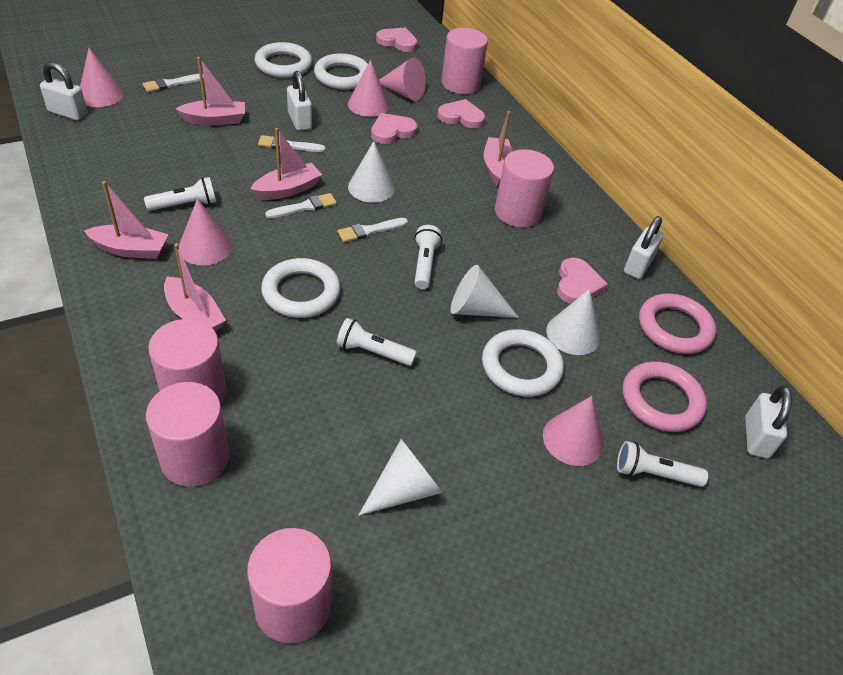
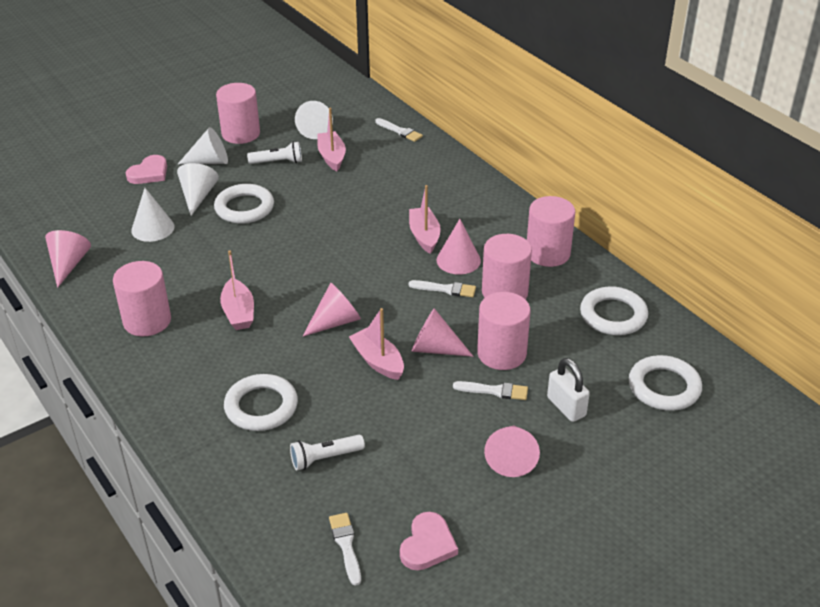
pink boat: [84,181,169,259] [164,243,226,331] [175,57,245,126] [250,128,322,200] [484,111,513,186] = 5 -> [220,250,254,330] [317,107,346,171] [349,308,404,380] [409,185,441,254] = 4
pink heart: [371,113,417,144] [376,28,418,52] [438,99,485,128] [557,258,608,304] = 4 -> [126,155,167,184] [400,512,458,570] = 2
pink ring: [623,361,707,432] [639,293,716,354] = 2 -> none = 0
white flashlight: [144,177,216,211] [336,318,417,366] [414,225,442,289] [617,441,708,487] = 4 -> [247,142,302,164] [290,435,365,471] = 2
white padlock: [40,62,87,120] [287,71,312,131] [624,216,663,279] [745,386,792,458] = 4 -> [547,358,590,422] = 1

